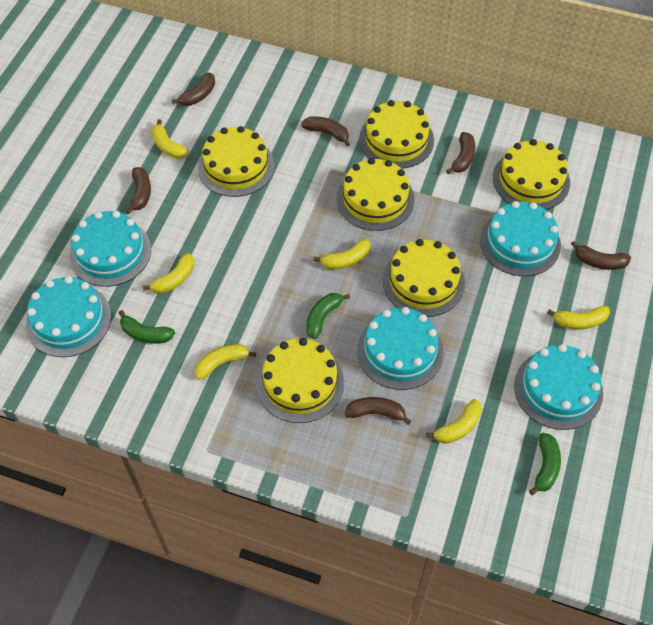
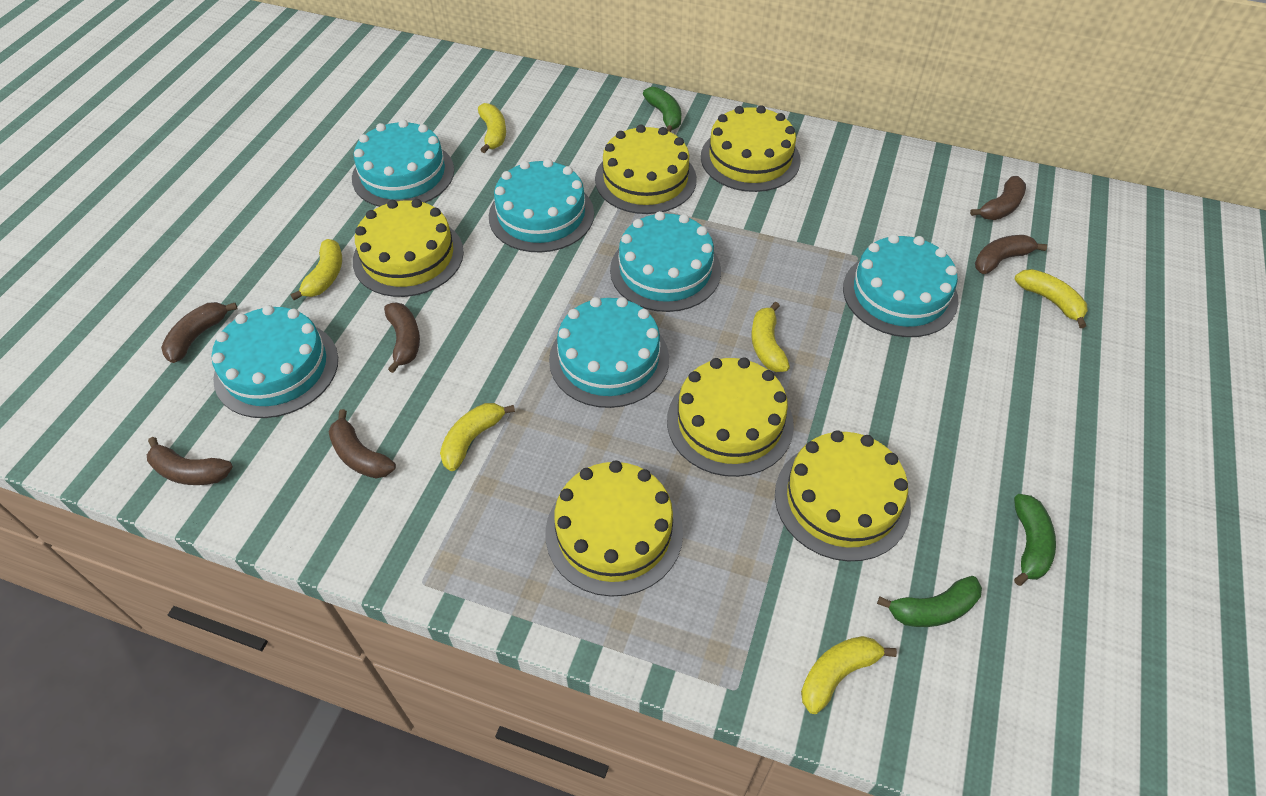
turquoise cake: [26,276,111,357] [70,211,151,287] [357,307,443,390] [480,201,561,276] [514,344,603,430] = 5 -> [212,305,338,418] [352,119,454,207] [489,159,594,252] [549,297,669,408] [610,211,721,312] [843,234,959,337] = 6

